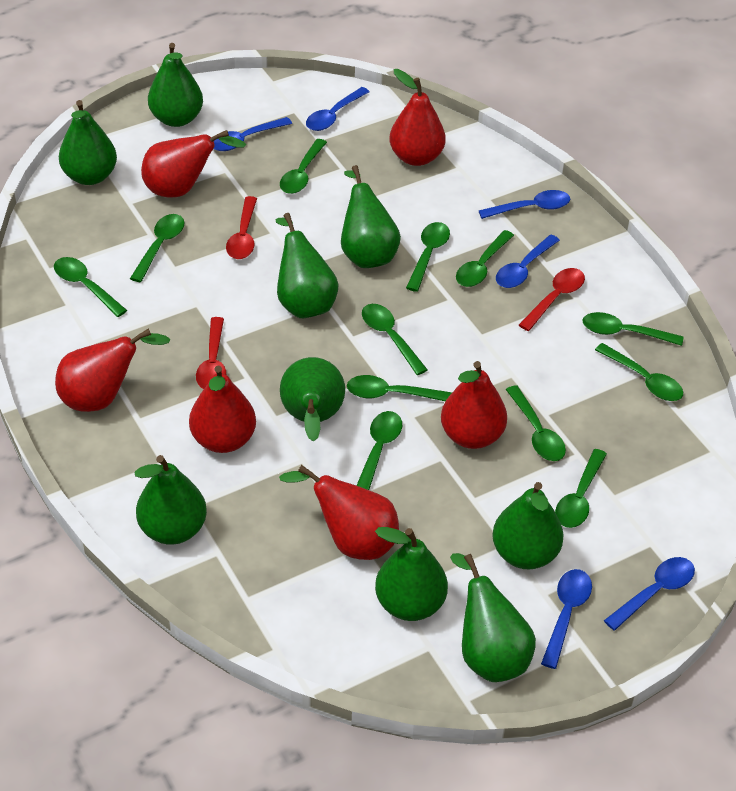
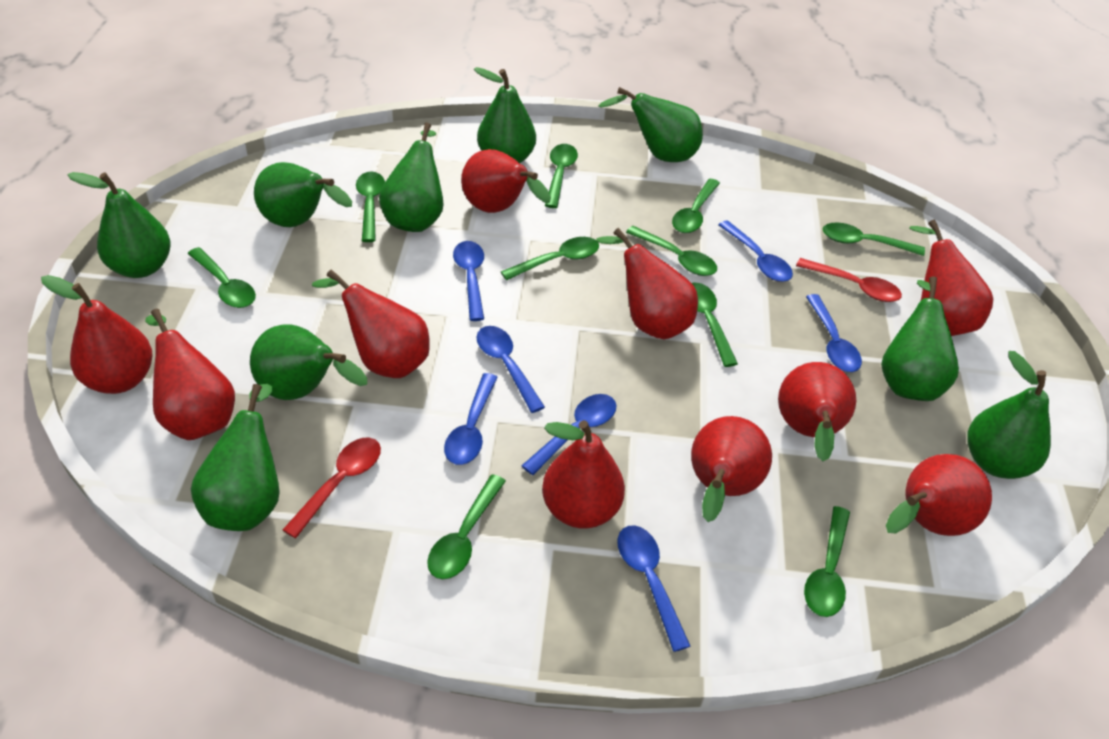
blue spoon: [214,117,292,151] [306,87,369,131] [479,190,570,219] [496,235,560,288] [541,569,592,669] [604,557,695,631] = 6 -> [444,373,498,465] [453,241,484,321] [476,326,545,413] [521,394,616,475] [617,525,690,652] [718,220,793,282] [806,294,862,372] = 7
green spoon: [54,257,127,317] [130,214,185,283] [280,139,327,194] [347,375,452,401] [356,411,402,490] [362,304,428,375] [406,222,450,292] [456,230,514,287] [506,385,566,461] [555,449,607,528] [582,312,683,346] [595,343,683,401] = 12 -> [188,247,256,308] [356,172,385,242] [427,474,506,579] [501,237,599,280] [545,144,578,208] [626,226,717,276] [672,179,720,233] [692,283,738,367] [804,506,850,617] [823,222,925,256] = 10
red pear: [55,329,170,412] [141,130,246,197] [189,365,256,453] [279,465,399,560] [389,69,446,166] [441,361,507,449] = 6 -> [41,275,153,394] [145,309,235,440] [312,269,430,378] [461,149,551,213] [542,420,625,529] [596,228,698,339] [691,416,772,522] [778,362,856,461] [886,454,992,536] [909,220,993,336] = 10
red spoon: [196,317,226,389] [226,196,257,259] [519,268,585,331] = 3 -> [283,438,381,538] [796,258,902,302] = 2

